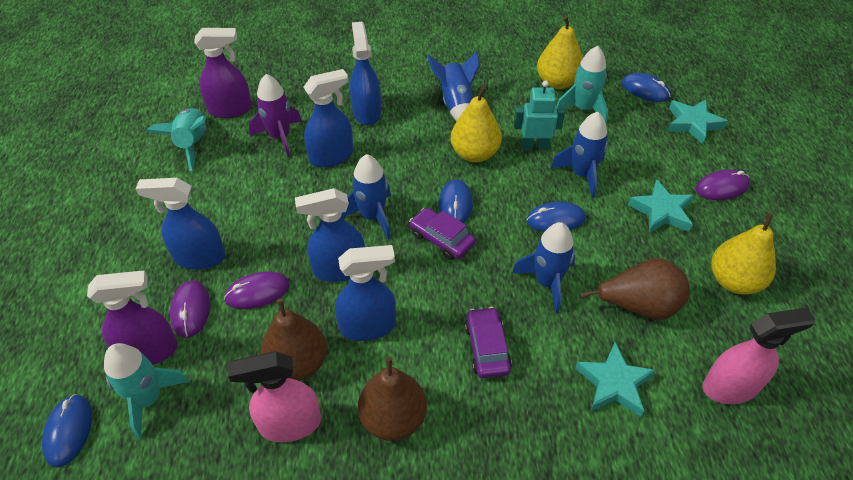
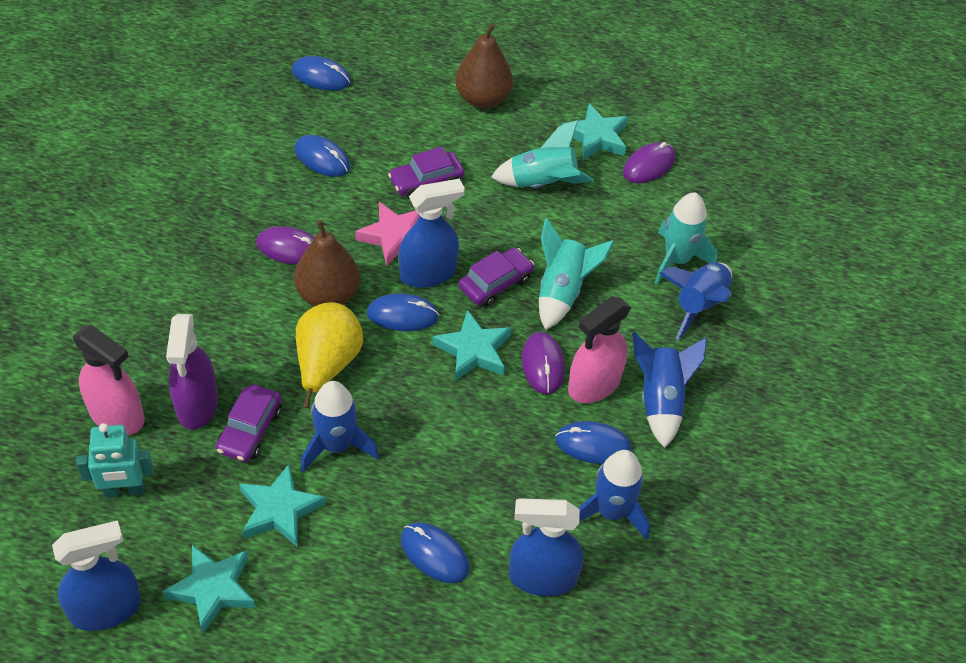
blue mouse: [42,394,92,468] [439,179,473,223] [527,201,585,232] [622,73,671,102] = 4 -> [292,56,351,91] [294,135,350,177] [367,293,439,331] [400,522,470,583] [555,421,632,464] = 5
blue spray bottle: [136,178,225,270] [295,188,365,282] [303,69,353,168] [335,245,396,341] [350,22,381,125] = 5 -> [52,520,141,631] [399,179,465,288] [509,498,583,596] = 3
brown pear: [261,299,327,381] [358,357,427,441] [581,258,689,320] = 3 -> [294,220,360,306] [455,23,513,108] = 2
pink star: none = 0 -> [355,202,419,266] = 1
purple car: [409,208,475,260] [465,307,512,378] = 2 -> [216,384,282,462] [388,147,464,199] [459,248,534,307] = 3
purple rocket: [249,74,302,157] = 1 -> none = 0
purple spray bottle: [87,270,178,365] [194,28,252,118] = 2 -> [166,314,218,430] = 1
turquoise star: [575,342,656,417] [628,180,694,233] [668,99,728,144] = 3 -> [162,545,256,634] [239,463,326,547] [432,310,511,381] [561,103,628,160] = 4
yellow pear: [451,86,502,162] [537,16,583,89] [711,213,776,295] = 3 -> [296,302,363,408] = 1

